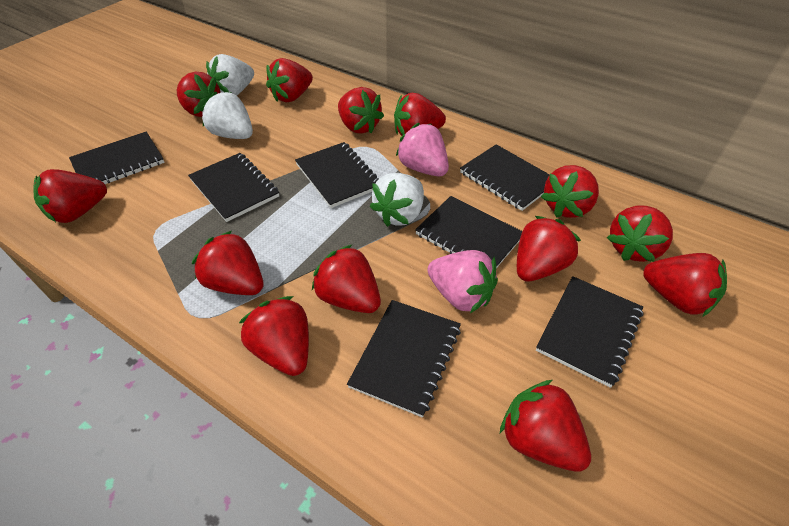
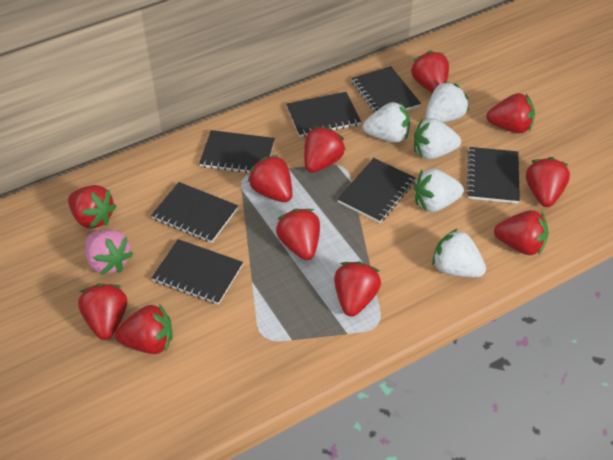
pink strawberry: [396,123,449,176] [427,250,498,313] = 2 -> [85,229,133,275] = 1
red strawberry: [33,169,107,223] [177,72,221,117] [192,231,264,295] [239,296,309,376] [266,58,313,103] [312,244,381,313] [338,87,384,134] [394,93,446,136] [500,380,591,472] [517,216,581,281] [541,165,599,218] [607,206,673,262] [643,253,727,316] = 13 -> [68,185,117,229] [78,283,127,340] [115,304,173,354] [248,155,292,202] [276,208,320,260] [304,126,346,173] [334,261,381,316] [411,50,449,93] [486,93,535,133] [494,210,549,255] [526,157,570,207] = 11
white strawberry: [200,91,253,139] [206,54,254,96] [370,173,424,227] = 3 -> [363,102,410,142] [414,118,461,159] [414,169,464,212] [426,81,469,122] [432,229,486,277] = 5

